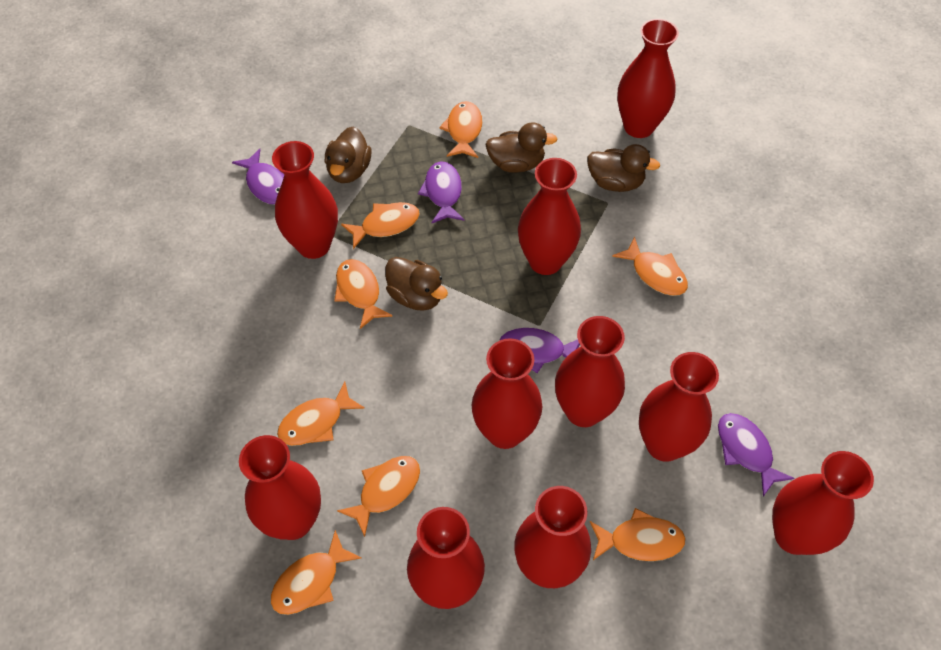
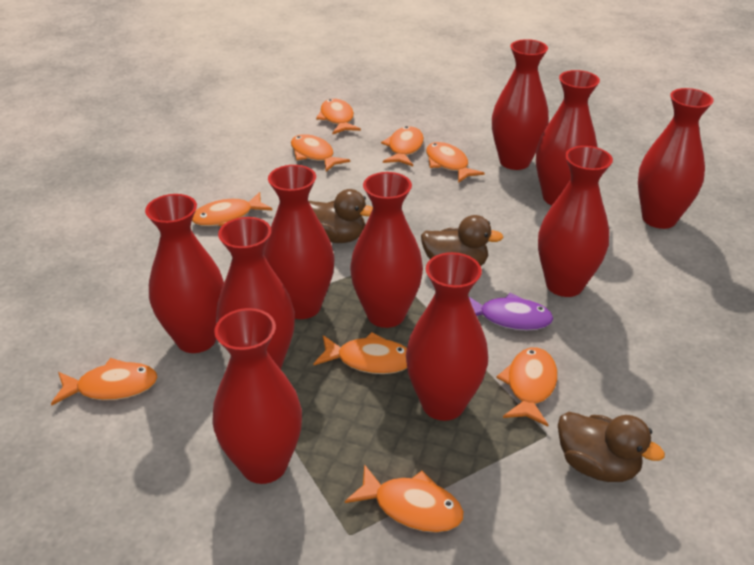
brown duck: [325,127,371,183] [385,257,448,311] [485,122,557,173] [587,144,660,192] = 4 -> [309,189,373,243] [421,215,504,266] [558,412,665,482] = 3
orange fish: [271,530,362,615] [277,382,365,446] [334,259,393,329] [337,456,420,537] [341,202,420,249] [439,101,483,158] [590,508,686,561] [612,236,688,296] = 8 -> [51,358,158,406] [192,192,272,226] [291,134,350,172] [314,332,407,374] [316,99,361,134] [345,464,464,532] [381,126,424,166] [426,142,485,183] [497,347,558,427] = 9
purple fish: [232,149,284,205] [418,161,464,223] [499,328,580,373] [718,413,794,496] = 4 -> [469,293,553,331] = 1

